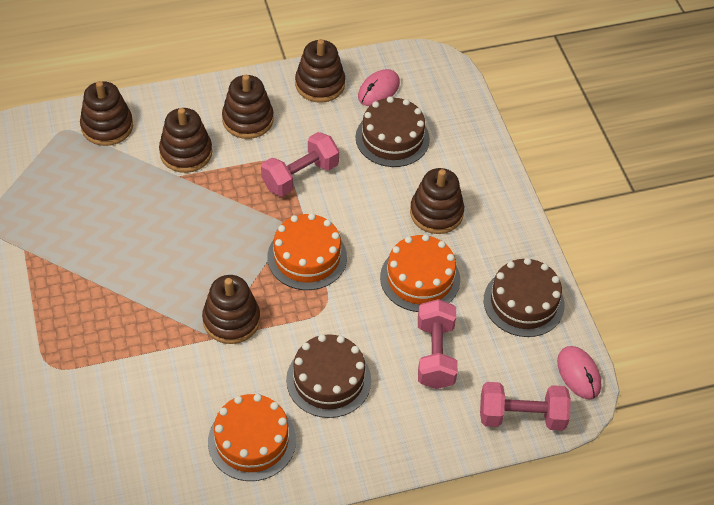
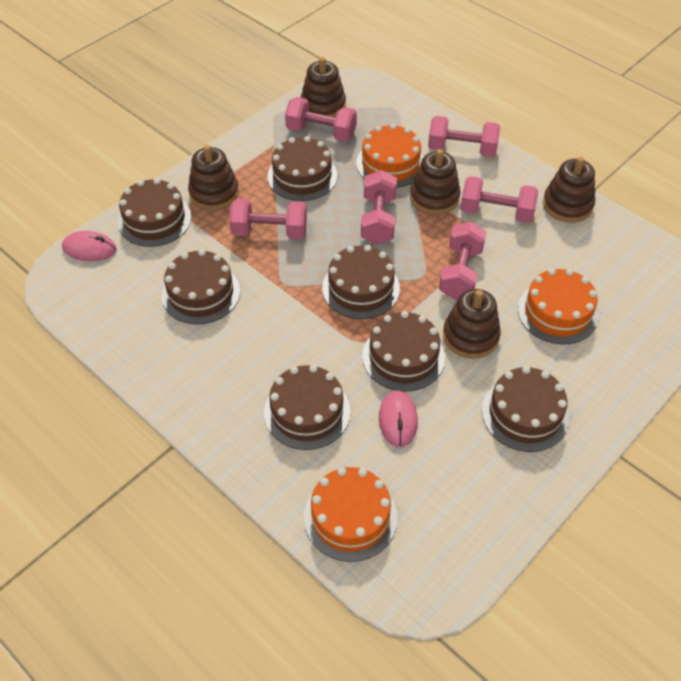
brown cake: [286,334,371,418] [356,96,430,167] [484,258,565,337] = 3 -> [118,178,191,247] [162,249,240,324] [264,365,350,450] [267,136,338,201] [322,245,400,319] [362,311,445,392] [482,366,569,452] = 7
brown stacking toy: [80,81,133,146] [159,108,212,173] [202,275,260,344] [222,75,274,139] [295,39,345,103] [410,168,464,234] = 6 -> [188,145,239,210] [301,57,346,117] [410,149,461,215] [443,289,501,359] [543,157,595,223] = 5
pink dumbbell: [261,132,339,197] [418,299,458,389] [480,382,571,431] = 3 -> [229,199,307,239] [285,97,357,142] [361,170,397,245] [428,116,500,157] [439,222,486,299] [460,176,538,223] = 6

